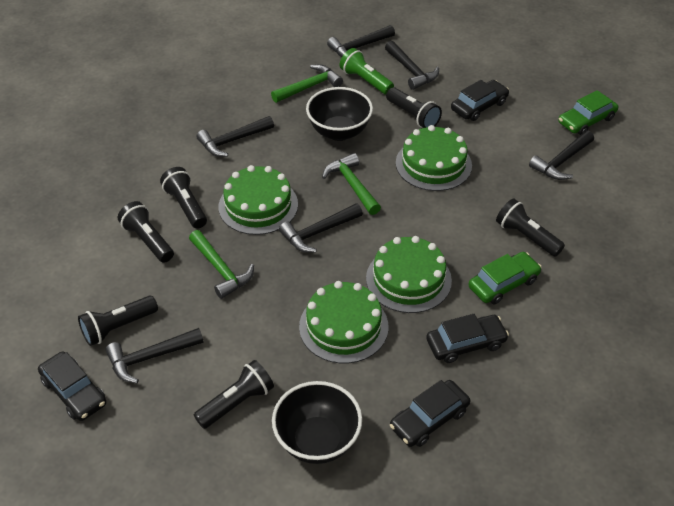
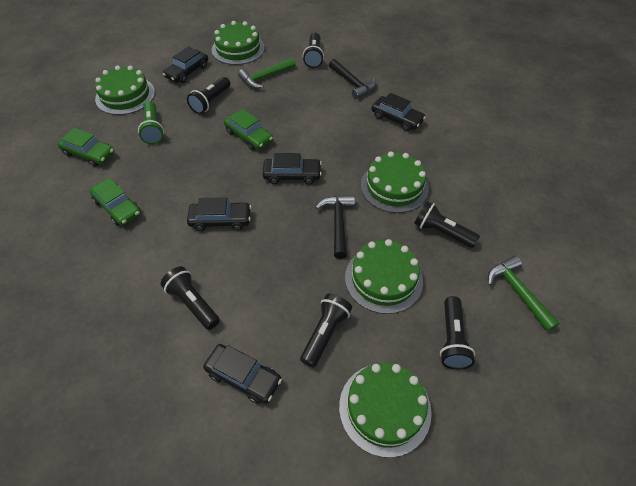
black bowl: [272,381,362,464] [306,87,373,141] = 2 -> none = 0
black car: [38,351,106,421] [390,380,470,447] [426,314,509,363] [451,80,509,121] = 4 -> [163,47,208,83] [187,197,251,231] [203,344,282,404] [263,153,322,185] [371,93,426,131] = 5
black hammer: [105,328,204,383] [196,116,274,157] [279,203,363,253] [327,25,395,57] [385,41,439,90] [529,131,594,180] = 6 -> [315,195,355,259] [329,59,376,99] = 2
green cake: [219,165,298,235] [299,281,389,363] [366,236,452,313] [396,125,472,191] = 4 -> [95,65,155,115] [212,21,265,65] [339,363,432,458] [345,239,423,314] [361,151,429,213] = 5
green car: [468,252,542,304] [558,90,618,135] = 2 -> [57,128,114,167] [89,178,141,226] [224,109,273,150] = 3
green hammer: [189,230,254,299] [271,64,343,103] [322,153,381,215] = 3 -> [238,58,296,88] [488,256,559,331] = 2

